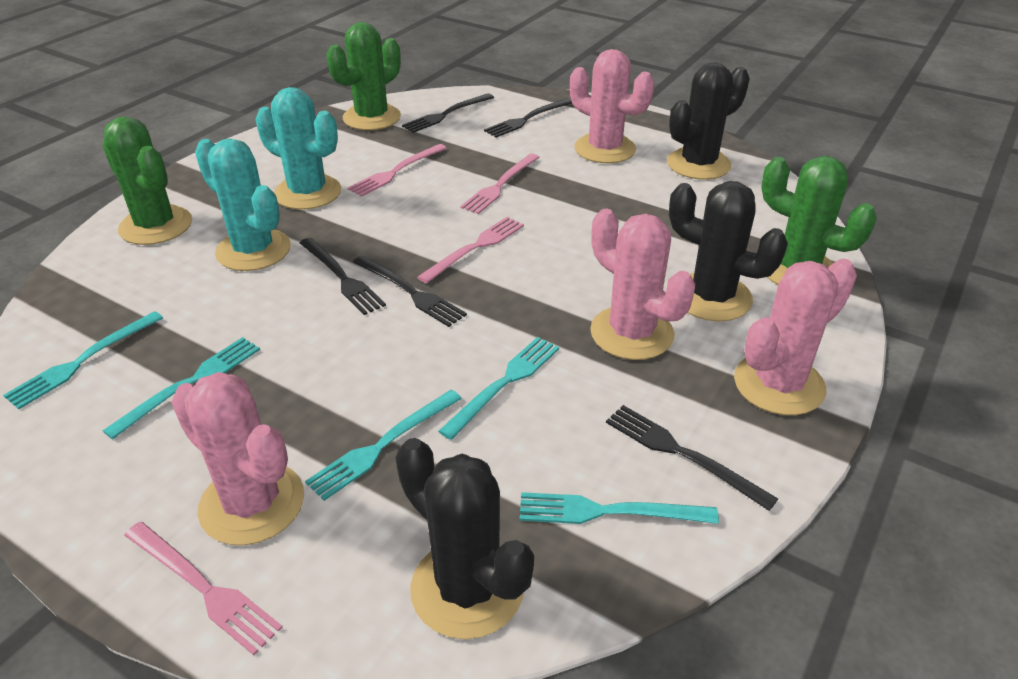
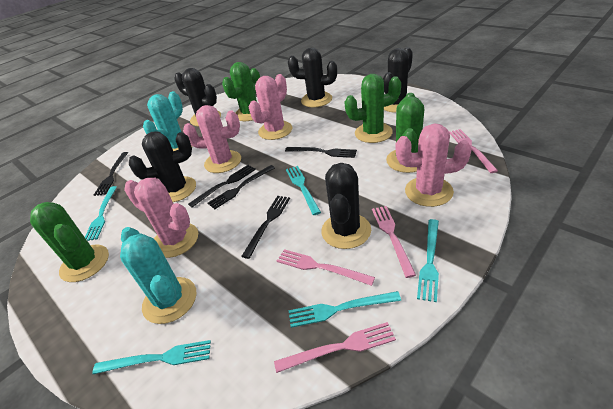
black cactus: [396,438,534,639] [667,62,750,180] [669,181,788,322] = 3 -> [129,132,196,202] [174,68,221,126] [288,48,337,107] [321,163,371,249] [383,47,413,113] = 5
green cactus: [102,117,192,245] [326,22,401,130] [761,156,877,285] = 3 -> [30,202,109,282] [222,62,260,121] [344,74,401,143] [386,93,424,173] = 4

